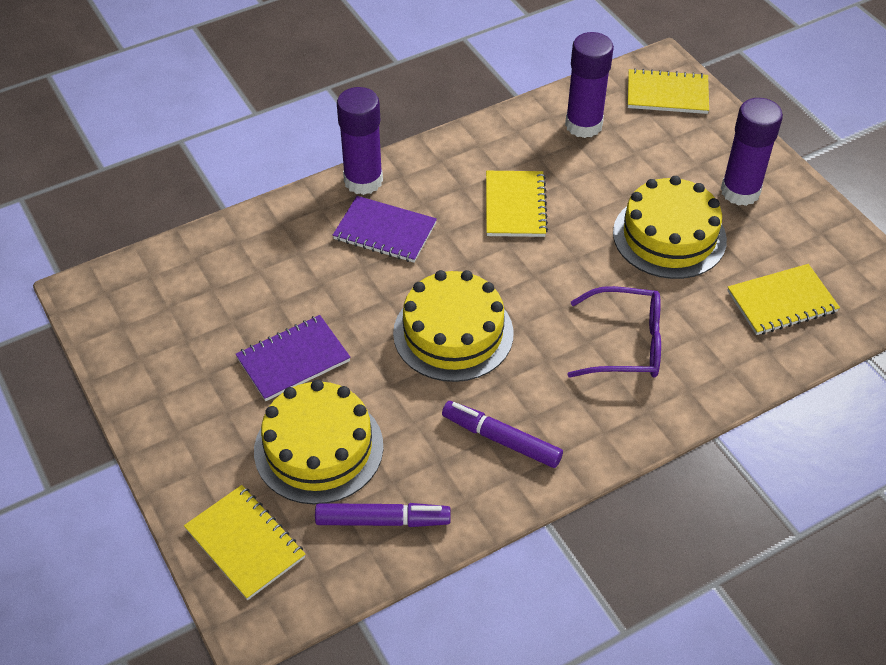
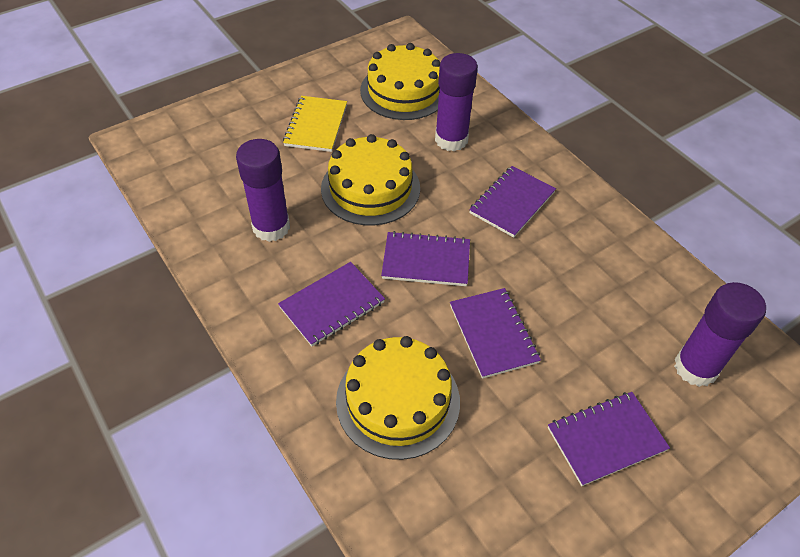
purple glasses: [567,286,661,377] = 1 -> none = 0
purple marker: [315,503,451,527] [442,401,563,468] = 2 -> none = 0
purple notebook: [236,315,351,401] [333,196,437,263] = 2 -> [278,262,385,346] [381,231,470,286] [450,288,541,379] [469,166,556,238] [548,392,670,486] = 5
yellow notebook: [184,485,305,600] [486,171,548,237] [628,68,709,114] [727,264,840,335] = 4 -> [283,96,347,152] = 1

